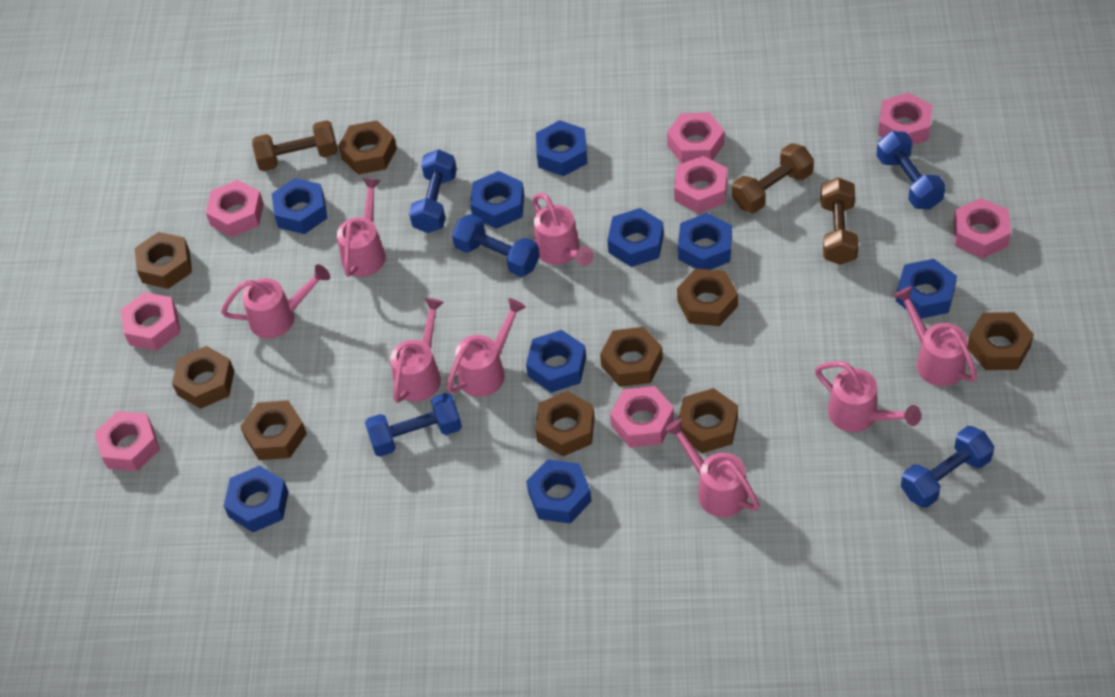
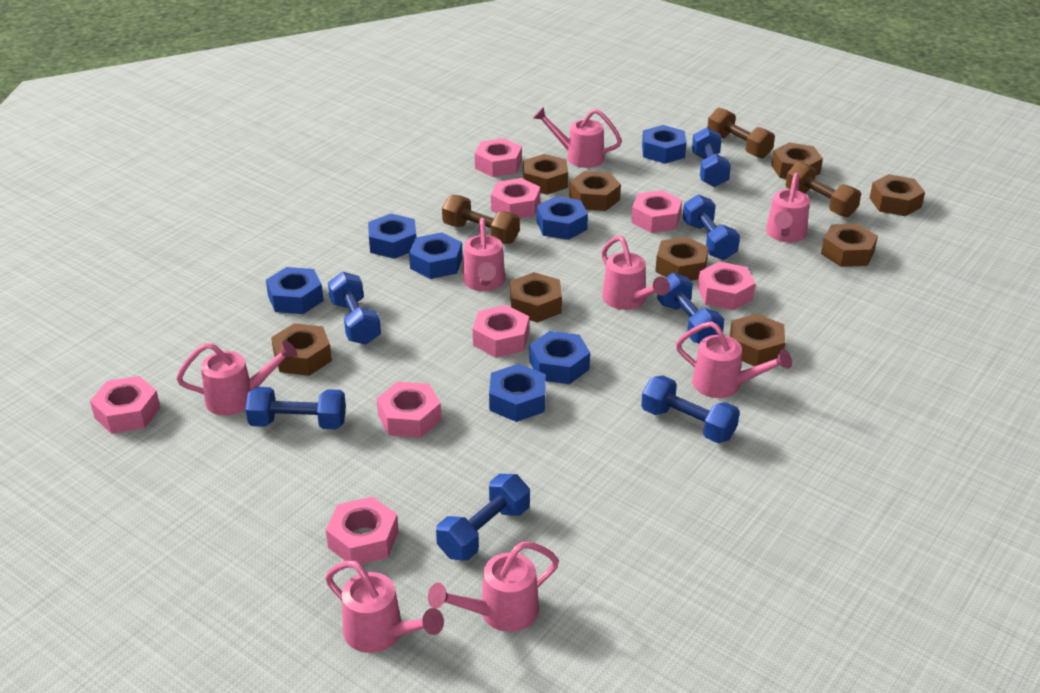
blue dumbbell: [365,393,462,457] [409,149,457,233] [452,214,540,277] [876,131,946,209] [901,426,994,508] = 5 -> [245,387,346,429] [328,272,381,345] [436,474,530,561] [641,376,740,443] [657,273,724,344] [683,194,740,260] [692,127,731,187] = 7
blue nut: [224,465,289,532] [272,178,327,234] [470,171,524,229] [526,330,586,393] [526,459,592,524] [536,120,588,176] [607,208,664,267] [678,213,732,270] [896,259,957,319] = 9 -> [266,267,324,314] [368,214,416,259] [409,232,463,279] [489,364,546,422] [529,331,590,384] [537,196,588,240] [642,125,687,164] = 7

